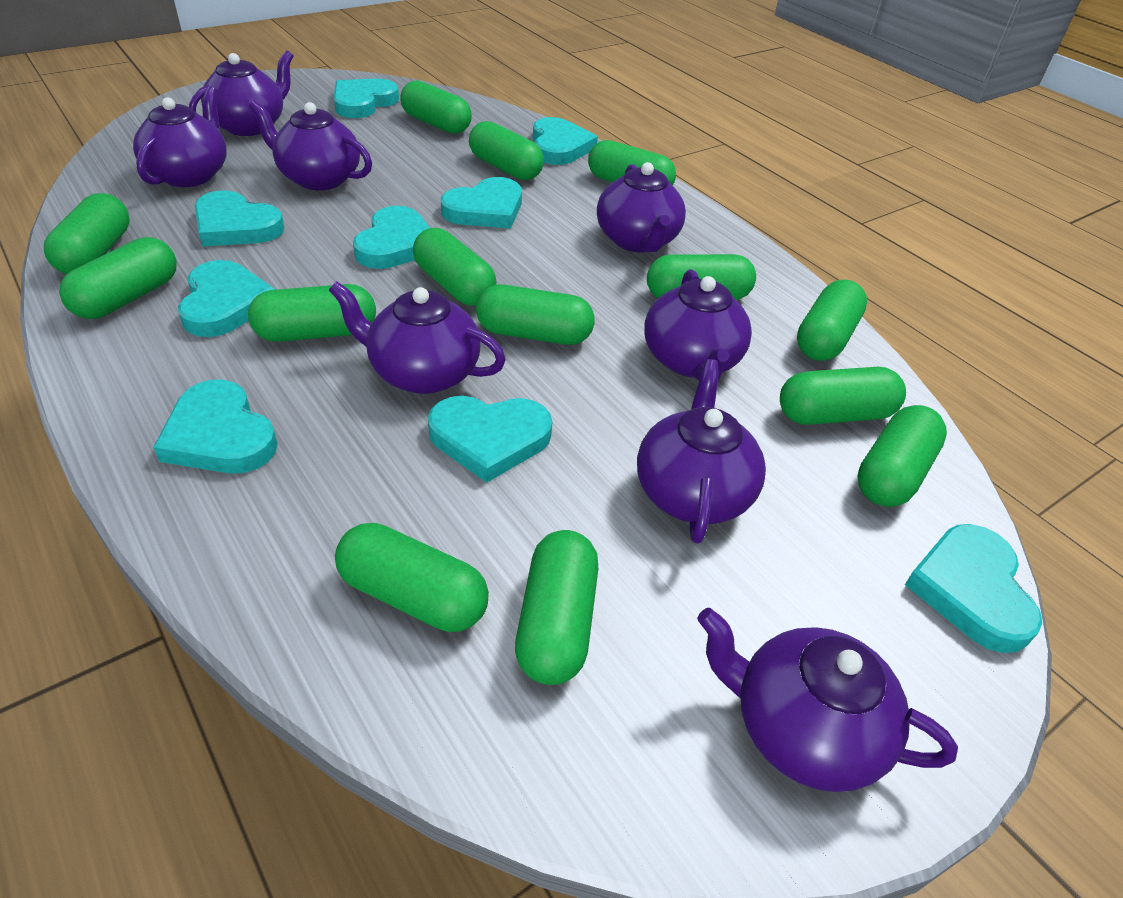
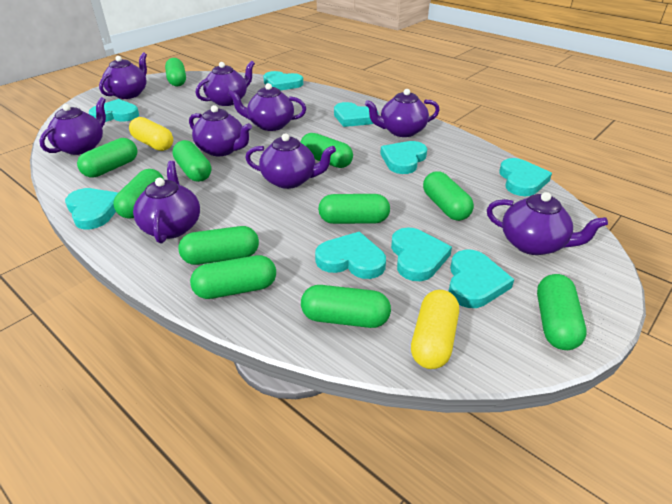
green capsule: [44,193,130,274] [59,237,177,319] [248,284,376,342] [335,523,489,632] [400,81,472,134] [413,228,497,306] [469,121,544,180] [476,284,595,345] [515,530,598,685] [588,140,676,185] [647,254,756,300] [780,367,906,425] [797,280,867,361] [857,405,947,507] = 14 -> [77,138,137,178] [113,169,164,219] [165,58,186,86] [172,140,211,182] [178,226,259,265] [190,255,276,299] [301,133,353,168] [301,285,391,328] [318,194,390,224] [423,171,474,221] [537,274,587,350] = 11
purple teapot: [133,86,227,187] [189,51,293,136] [249,100,372,190] [329,281,506,394] [597,162,686,253] [637,359,766,544] [644,269,752,381] [697,608,958,792] = 8 -> [39,97,106,155] [99,52,147,99] [133,161,200,243] [189,105,252,156] [196,61,255,106] [228,83,306,131] [245,133,336,189] [365,89,440,137] [487,192,608,255] = 9
yellow capsule: none = 0 -> [129,117,173,151] [411,290,459,369] = 2

